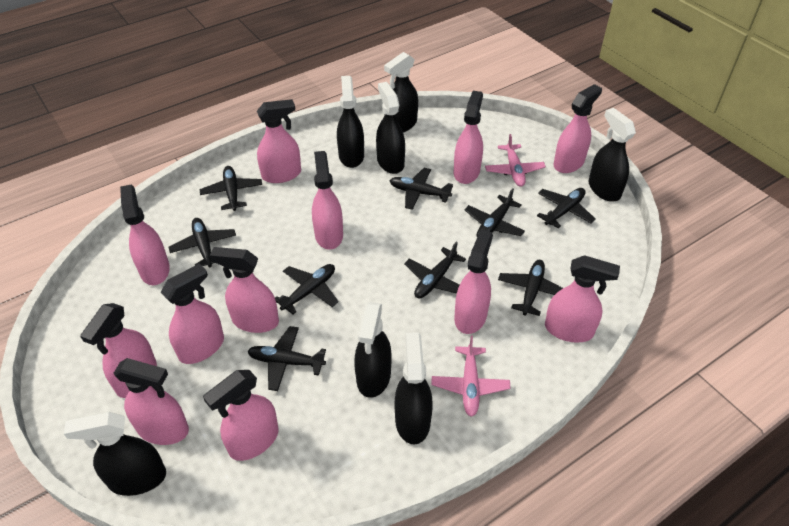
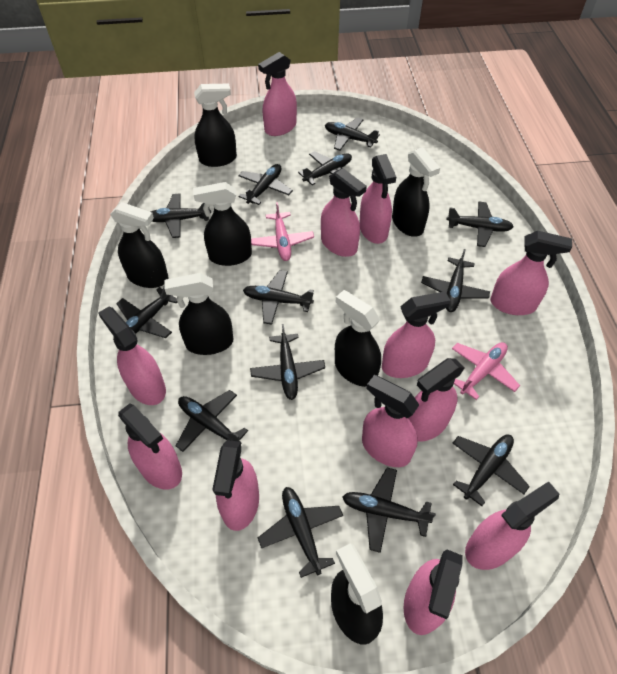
black plane: [169,218,236,268] [199,166,262,211] [247,326,326,391] [275,264,338,315] [390,168,453,210] [404,241,466,298] [464,188,525,237] [498,260,563,316] [537,188,596,228] = 9 -> [116,285,177,338] [151,194,211,238] [176,390,248,452] [238,164,293,205] [243,270,314,325] [250,324,325,400] [258,487,343,578] [298,151,352,185] [325,117,380,151] [343,468,436,553] [421,249,490,312] [446,202,514,247] [453,435,530,506] = 13

